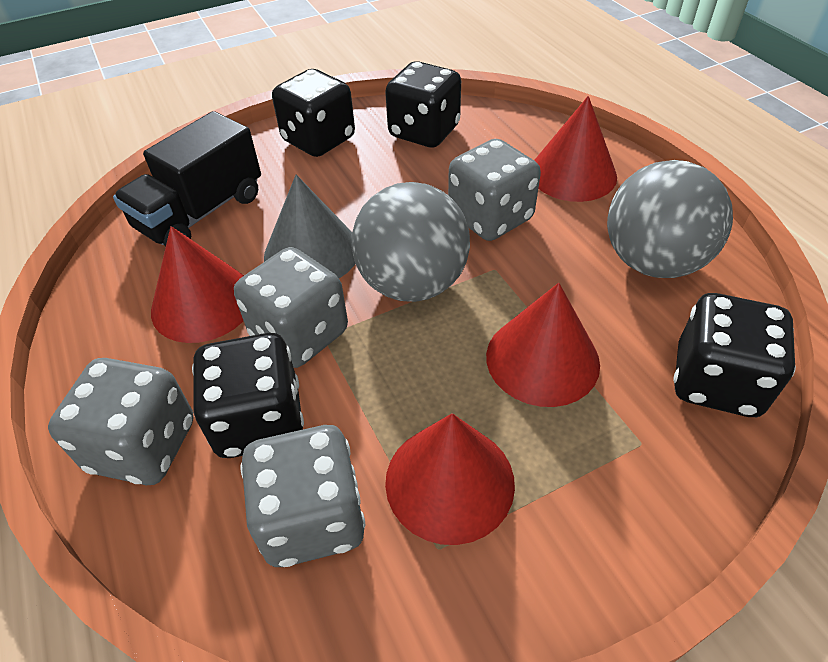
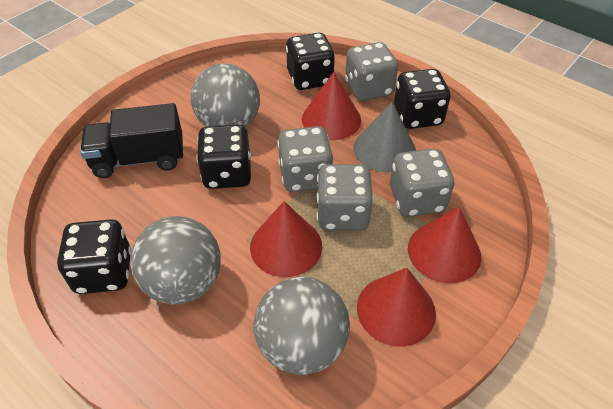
grey ball: [352,182,470,302] [607,160,733,278] = 2 -> [130,216,221,305] [191,64,260,127] [254,277,350,375] = 3

